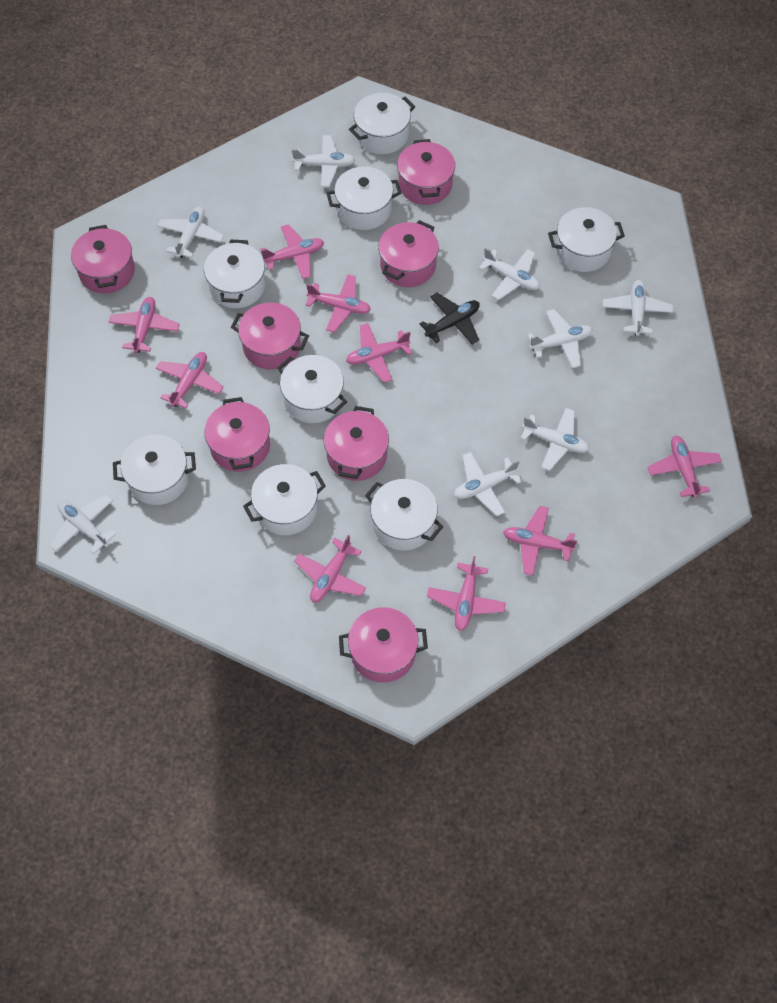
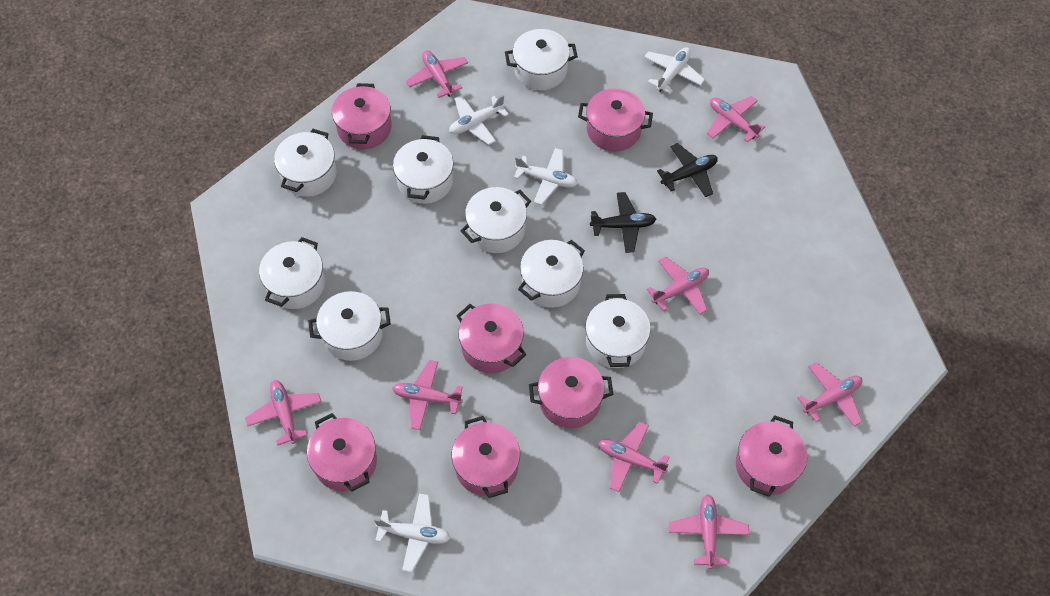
black plane: [419,293,480,345] = 1 -> [590,192,656,253] [657,143,718,197] = 2
pink plane: [109,297,180,353] [156,352,224,409] [261,224,324,279] [294,535,366,602] [306,275,371,332] [346,323,412,382] [427,556,506,631] [503,506,577,576] [647,436,722,498] = 9 -> [245,380,322,445] [392,360,463,430] [406,50,468,98] [598,422,670,492] [647,257,709,315] [669,494,749,569] [707,96,765,143] [798,362,863,427] = 8
white plane: [49,495,117,554] [158,207,224,258] [292,135,355,187] [454,452,522,516] [479,248,540,300] [521,408,589,471] [527,309,593,368] [603,280,673,336] = 8 -> [374,494,451,572] [449,95,509,145] [514,148,578,205] [644,47,705,94] = 4

